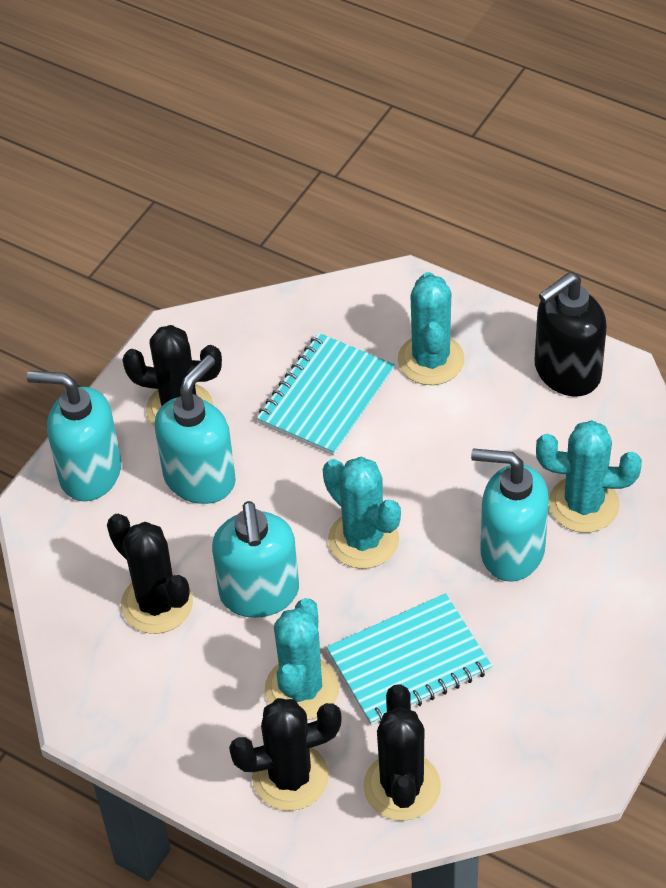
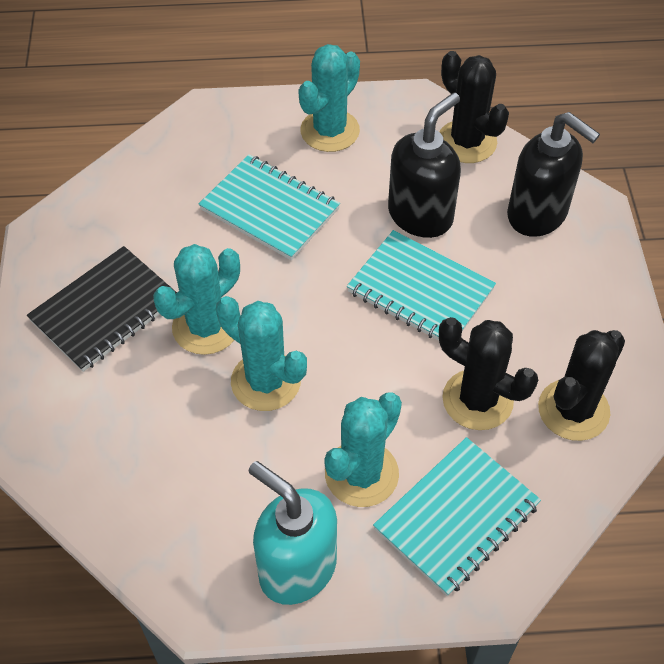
black cactus: [107,514,193,634] [123,325,222,427] [229,698,342,811] [363,684,441,821] = 4 -> [439,51,509,163] [439,317,538,430] [538,330,625,441] = 3
black notebook: none = 0 -> [27,246,177,372] = 1
black soap dispenser: [535,273,607,396] = 1 -> [388,92,461,238] [507,112,600,237] = 2
turquoise notebook: [257,333,395,456] [326,593,492,726] = 2 -> [199,154,340,261] [347,230,496,341] [373,437,541,596] = 3
turquoise soap dispenser: [27,371,121,501] [155,355,236,504] [212,501,299,618] [471,448,549,582] = 4 -> [249,461,337,605] = 1

